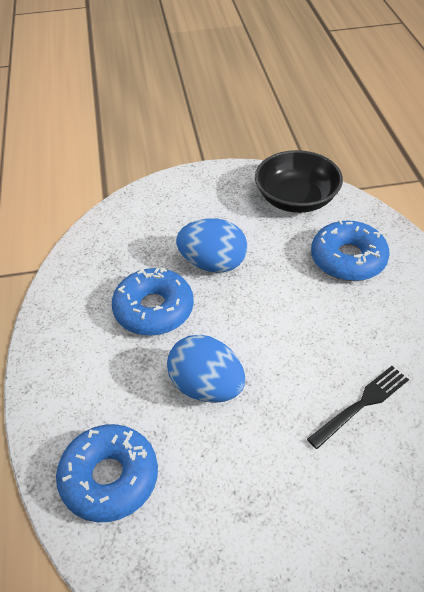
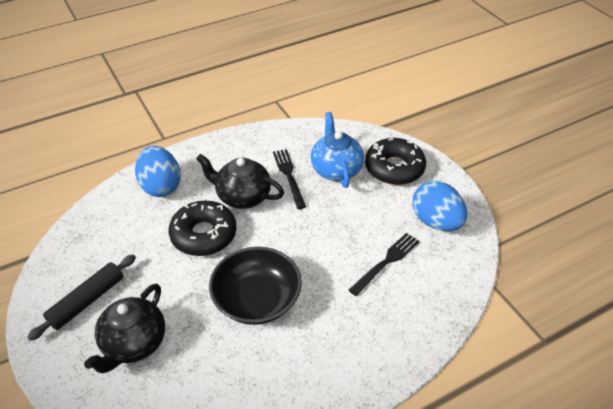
black donut: none = 0 -> [169,201,237,256] [365,138,426,185] = 2
black fork: [307,366,409,449] = 1 -> [273,149,306,209] [349,233,419,296] = 2
black rolling pin: none = 0 -> [27,254,136,341] = 1
black teapot: none = 0 -> [84,284,165,373] [196,154,284,209] = 2
blue donut: [56,424,158,522] [112,268,194,336] [311,220,390,281] = 3 -> none = 0
blue teapot: none = 0 -> [311,112,364,188] = 1

